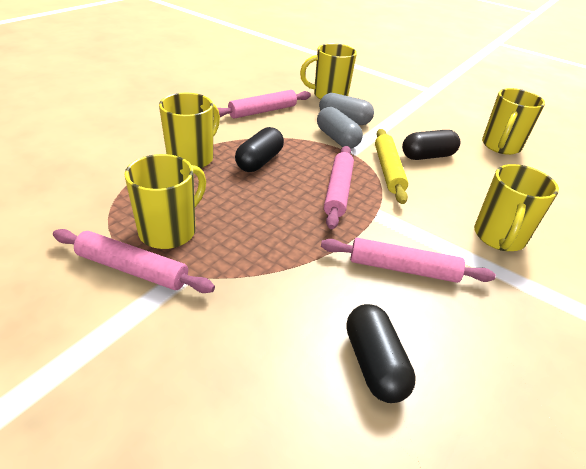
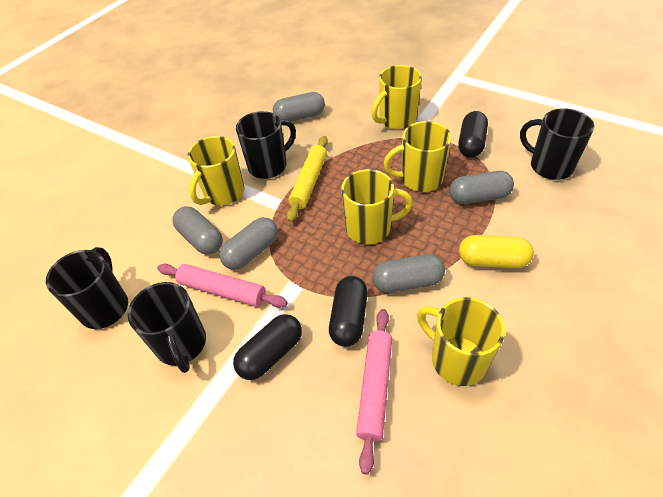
black mug: none = 0 -> [46,247,128,329] [128,282,206,373] [236,111,296,179] [520,108,594,180] = 4
grey capsule: [317,107,363,149] [319,93,374,125] = 2 -> [172,206,223,255] [219,217,278,270] [273,92,325,122] [372,254,445,293] [449,171,514,204] = 5
pink rolling pin: [53,229,215,293] [213,90,311,118] [321,238,496,283] [324,146,354,229] = 4 -> [157,264,288,308] [356,309,392,475] = 2
yellow capsule: none = 0 -> [459,235,534,268] = 1

